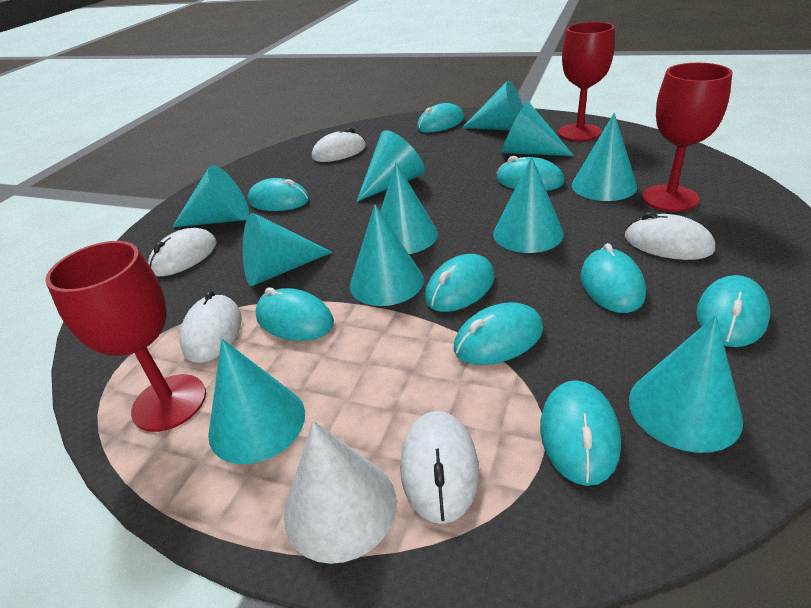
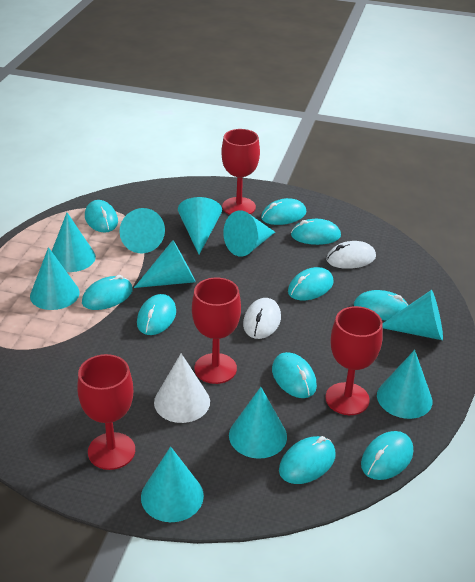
red goblet: [45,241,206,432] [558,22,615,141] [642,63,733,212] = 3 -> [77,354,135,470] [192,277,241,384] [221,129,260,215] [325,306,383,415] = 4
turquoise cone: [172,165,249,227] [208,339,305,464] [243,213,333,286] [350,204,424,306] [356,130,425,202] [380,162,438,254] [462,80,523,130] [493,157,564,253] [501,100,574,156] [572,113,637,201] [629,315,743,453] = 11 -> [30,247,80,310] [52,213,96,272] [120,208,165,253] [134,240,196,288] [141,446,204,522] [178,197,222,255] [223,210,275,257] [229,387,287,459] [377,350,433,419] [382,290,443,340] = 10
turquoise mouse: [248,178,309,211] [255,288,334,341] [417,103,464,133] [425,254,495,312] [454,302,543,365] [496,156,564,191] [540,380,621,486] [581,243,646,313] [696,275,770,347] = 9 -> [82,275,133,310] [85,200,118,233] [137,294,176,335] [261,198,306,225] [272,352,317,398] [279,436,336,484] [288,267,334,300] [291,219,341,245] [354,290,408,321] [361,431,413,480] = 10
white mouse: [148,228,217,276] [180,290,242,363] [312,128,366,162] [400,411,479,524] [625,212,715,260] = 5 -> [243,298,281,339] [326,241,376,269] = 2

